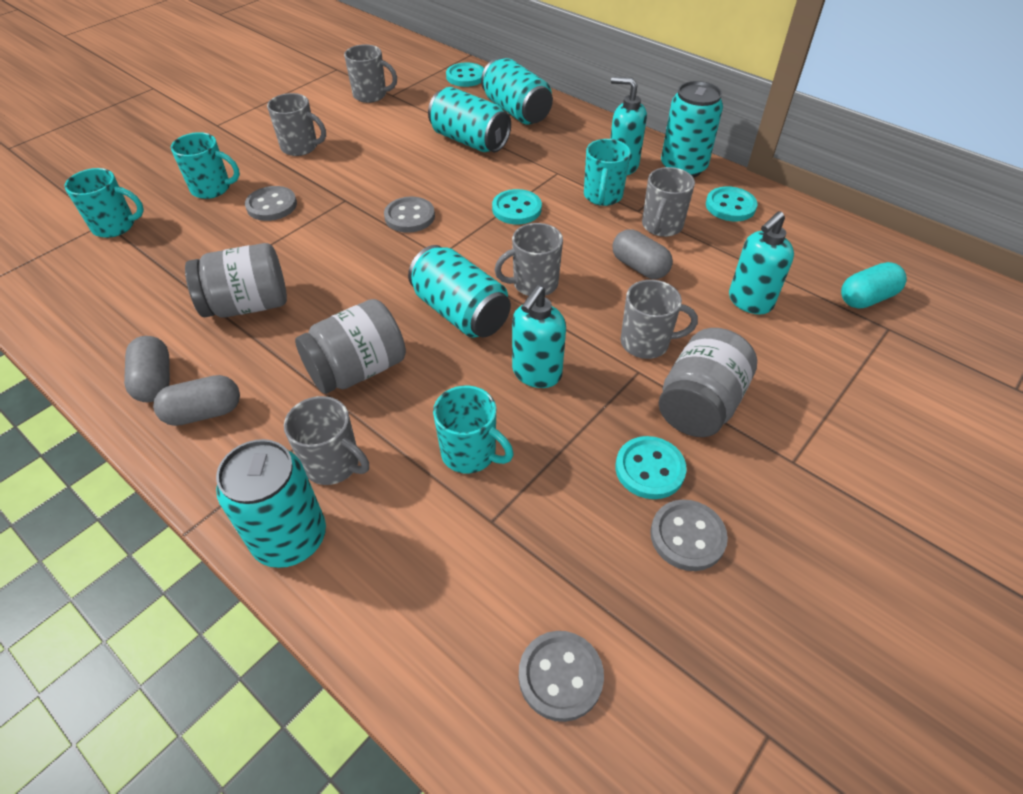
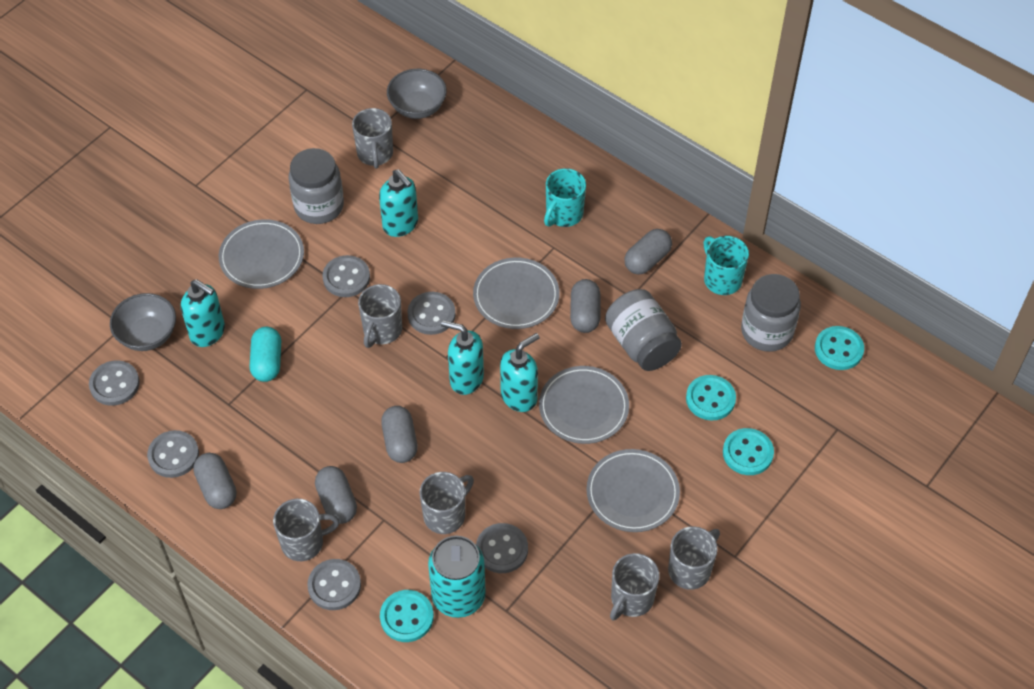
grey bowl: none = 0 -> [110,293,176,351] [387,69,447,119] = 2
grey button: [245,186,297,221] [384,197,435,233] [519,631,604,722] [650,500,728,571] = 4 -> [89,360,140,406] [147,430,199,478] [307,559,361,610] [323,255,370,297] [407,292,456,335] [476,523,528,573] = 6
grey capsule: [124,336,170,402] [153,375,240,426] [612,229,673,279] = 3 -> [193,453,236,509] [315,466,357,524] [381,406,417,463] [570,279,601,333] [624,229,672,275] = 5
grey plate: none = 0 -> [219,219,304,289] [473,258,560,329] [539,366,629,444] [586,449,680,532] = 4
turquoise can: [216,439,326,568] [408,245,511,338] [428,87,511,152] [481,58,553,125] [661,81,723,178] = 5 -> [428,536,486,618] = 1
turquoise mug: [64,168,144,238] [171,132,240,199] [433,386,514,473] [584,139,631,206] = 4 -> [544,168,586,227] [704,236,749,295] = 2
turquoise soap dispenser: [512,285,566,388] [610,77,647,175] [729,211,794,314] = 3 -> [181,279,225,347] [379,169,418,237] [441,320,484,395] [500,333,540,412] = 4

